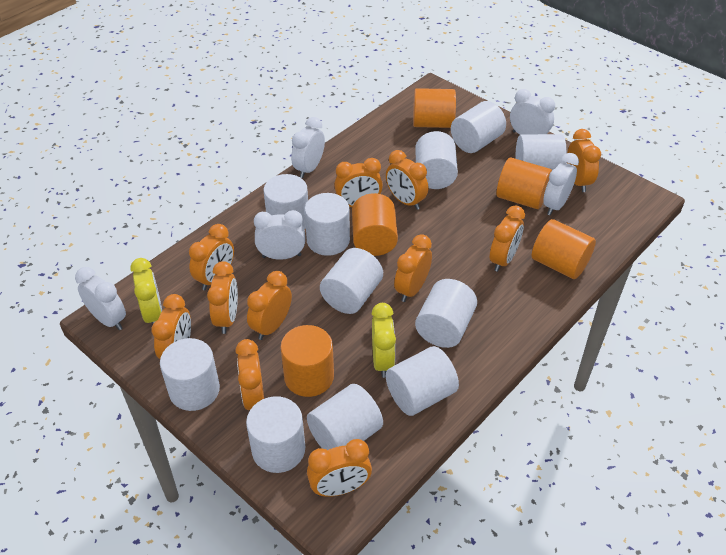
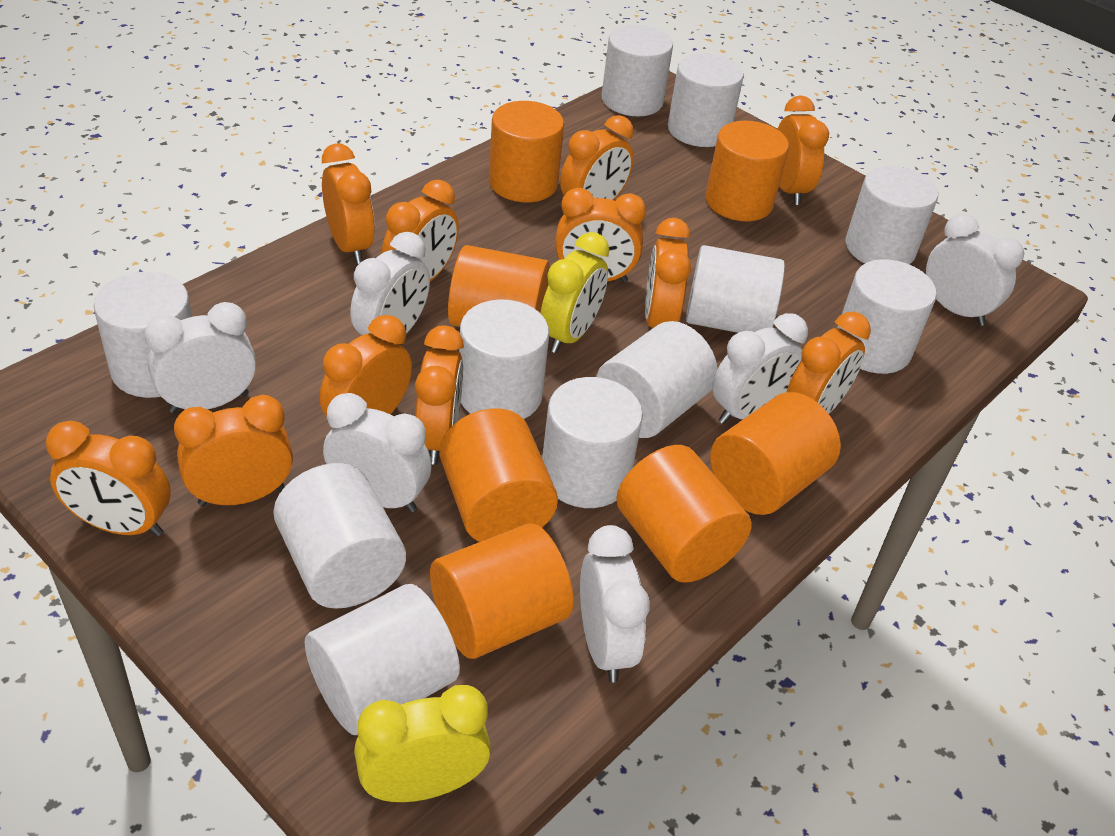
orange cylinder: [280,325,334,397] [352,193,398,256] [413,88,456,128] [496,157,552,209] [532,219,596,279] = 5 -> [430,523,574,659] [439,408,558,542] [448,245,550,327] [489,101,564,202] [617,445,752,583] [705,121,789,221] [710,392,841,515] = 7
white clock: [75,267,126,330] [254,210,305,260] [291,117,325,178] [510,89,555,135] [543,153,579,215] = 5 -> [144,302,256,413] [323,393,432,512] [350,232,430,335] [580,525,650,682] [712,313,808,424] [926,214,1024,326] = 6

